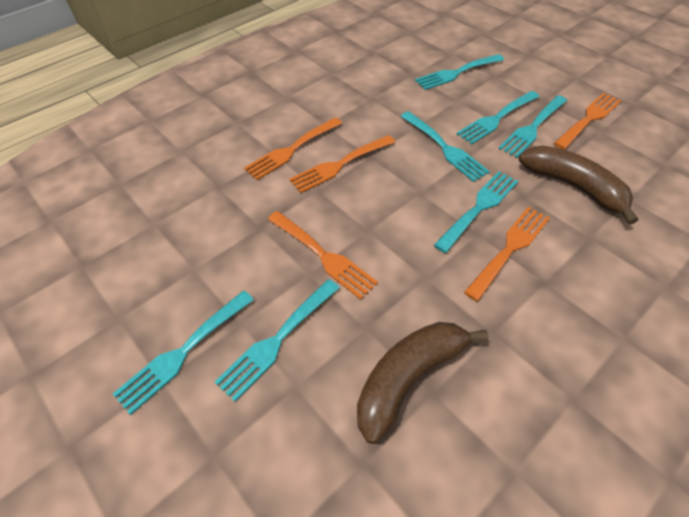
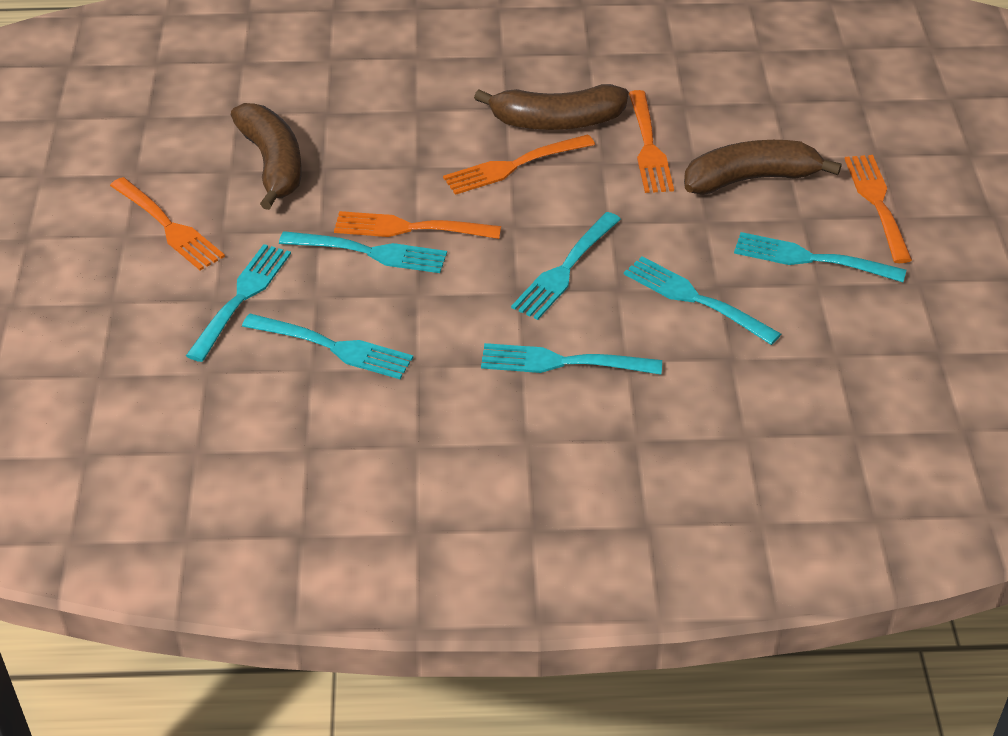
brown banana: [357,322,488,444] [519,146,638,224] = 2 -> [231,103,302,210] [474,84,629,130] [684,140,842,195] = 3

